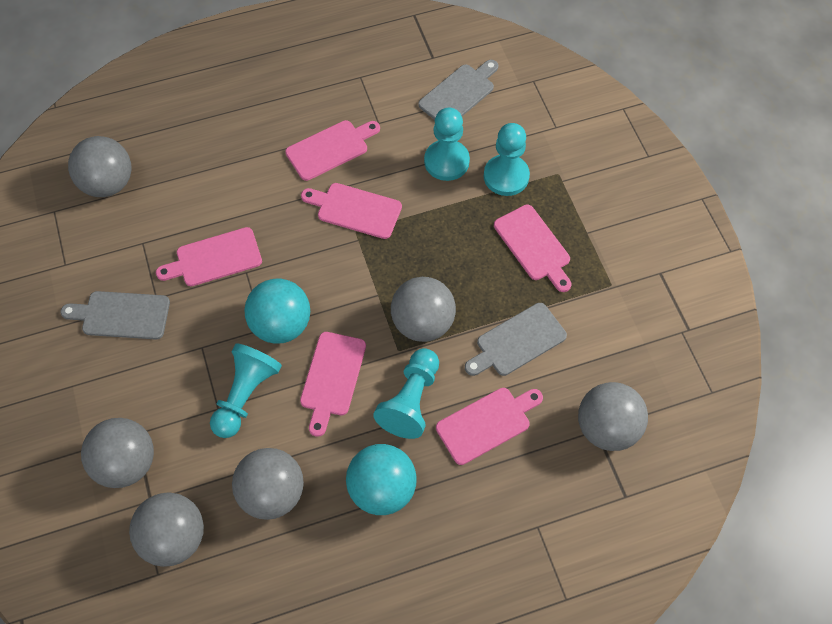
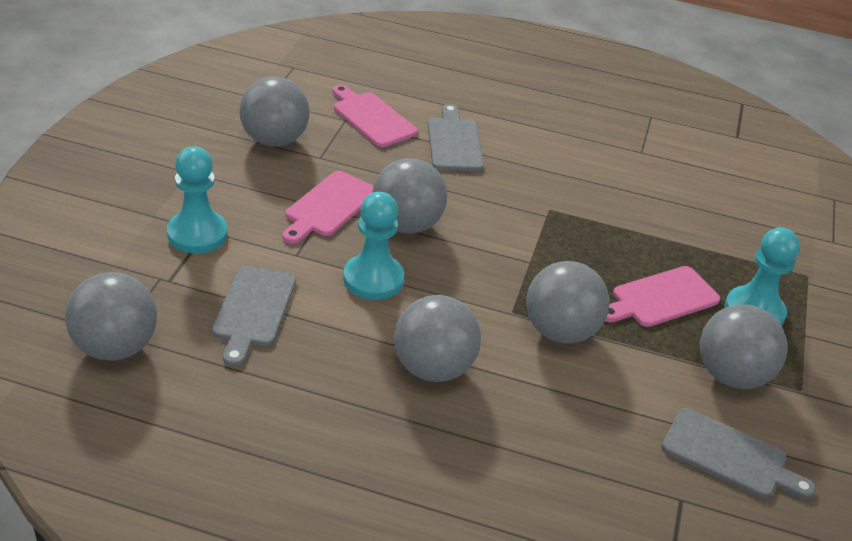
pink cutting board: [156,227,262,286] [285,120,380,181] [300,332,366,437] [301,183,402,239] [436,388,543,465] [494,205,571,292] = 6 -> [283,171,374,244] [333,84,418,147] [605,266,720,327] = 3
turquoise ball: [244,279,310,344] [346,444,417,515] = 2 -> none = 0
turquoise pawn: [210,344,282,438] [373,348,439,439] [424,108,470,181] [484,123,530,196] = 4 -> [167,147,228,254] [343,192,404,300] [724,227,800,326] = 3

